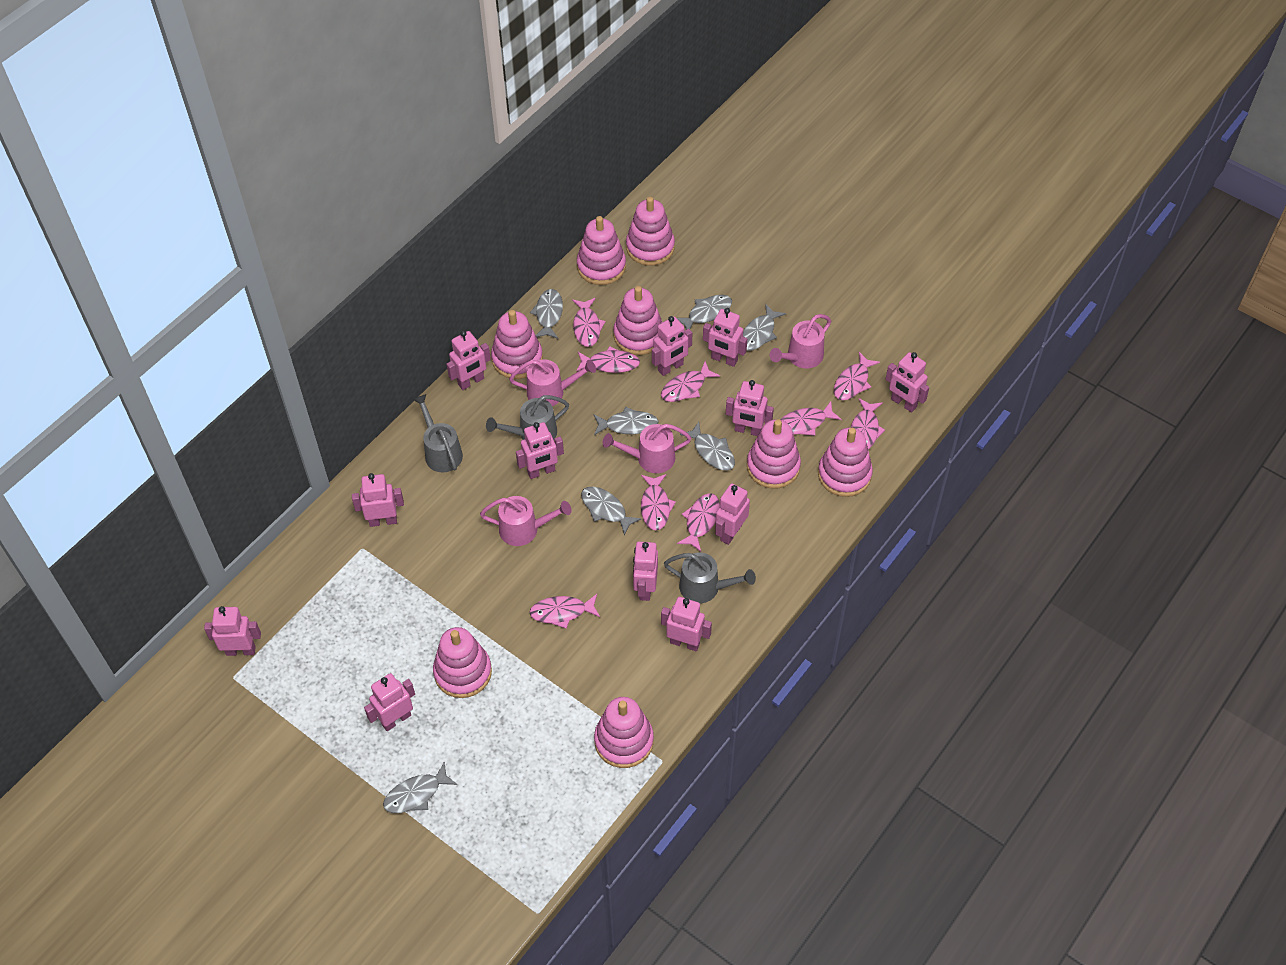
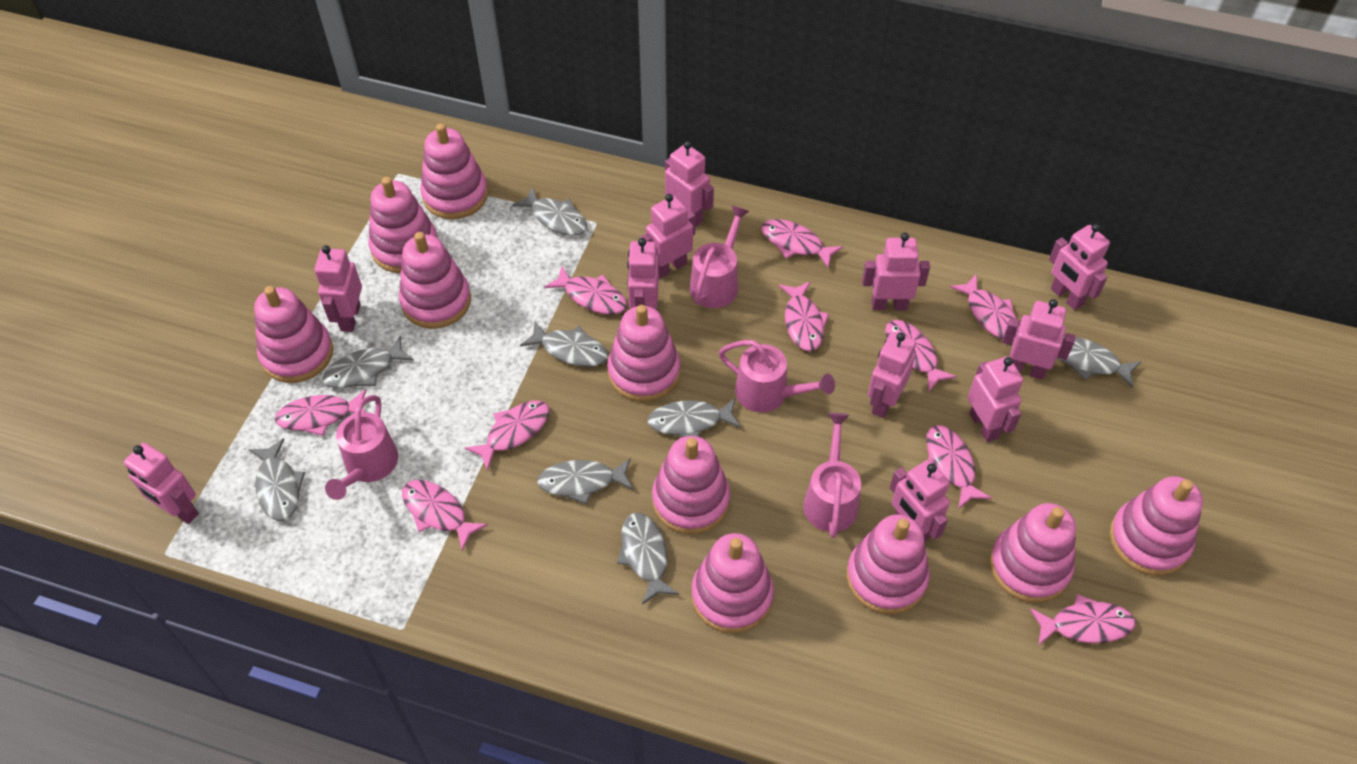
grey fish: [383,762,457,813] [530,289,563,339] [581,487,642,536] [594,407,659,435] [677,295,732,330] [680,422,735,471] [743,304,786,351] = 7 -> [248,438,305,521] [322,335,414,388] [512,186,587,236] [520,321,608,367] [537,458,633,504] [617,513,679,604] [647,398,741,437] [1058,336,1141,388] = 8
grey watering can: [413,394,463,472] [486,395,569,440] [664,552,756,603] = 3 -> none = 0
pink fish: [529,594,600,629] [572,298,606,347] [576,346,640,373] [641,474,676,531] [661,361,720,402] [677,493,720,552] [780,401,842,436] [834,352,880,400] [851,398,885,450] = 9 -> [275,389,366,436] [402,480,488,551] [465,401,549,471] [544,266,627,314] [761,219,843,269] [779,281,829,351] [885,320,957,391] [926,425,992,509] [950,274,1019,340] [1030,594,1135,645] = 10
pink robot: [204,606,261,656] [352,473,404,527] [364,673,415,731] [447,331,491,390] [516,422,564,479] [633,542,658,601] [652,316,692,376] [661,597,712,651] [703,308,747,367] [715,483,750,545] [726,380,774,436] [886,352,929,413] = 12 -> [124,443,199,524] [314,245,362,332] [627,238,659,309] [640,194,696,279] [665,141,714,228] [862,233,930,310] [868,332,916,418] [890,460,950,541] [968,356,1023,442] [1002,299,1076,380] [1049,224,1110,310] = 11
pink stacking toy: [433,627,492,698] [491,310,543,379] [577,216,626,285] [594,697,654,768] [613,286,663,355] [626,197,675,266] [747,419,801,489] [818,427,873,497] = 8 -> [254,286,333,383] [368,177,438,273] [399,232,471,329] [420,123,488,219] [607,305,680,402] [652,436,730,534] [691,533,774,633] [847,514,930,614] [989,503,1076,603] [1109,476,1203,576] = 10

